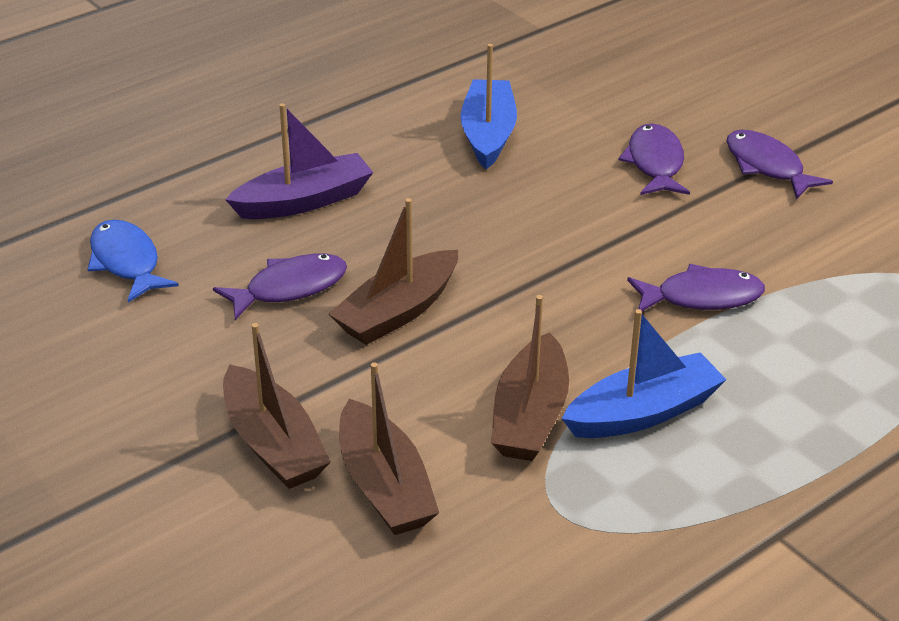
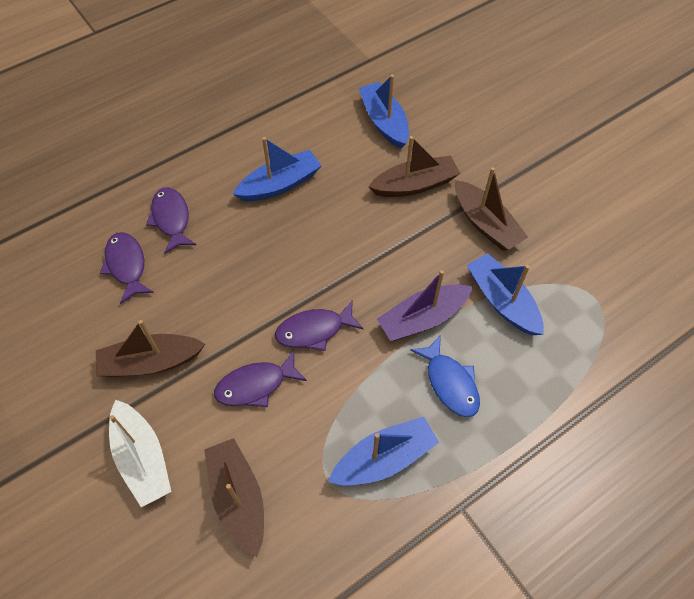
blue boat: [460,44,517,169] [562,309,727,438] = 2 -> [233,137,321,201] [328,416,439,485] [359,75,409,149] [467,253,544,335] = 4
white boat: none = 0 -> [109,400,172,507] = 1

